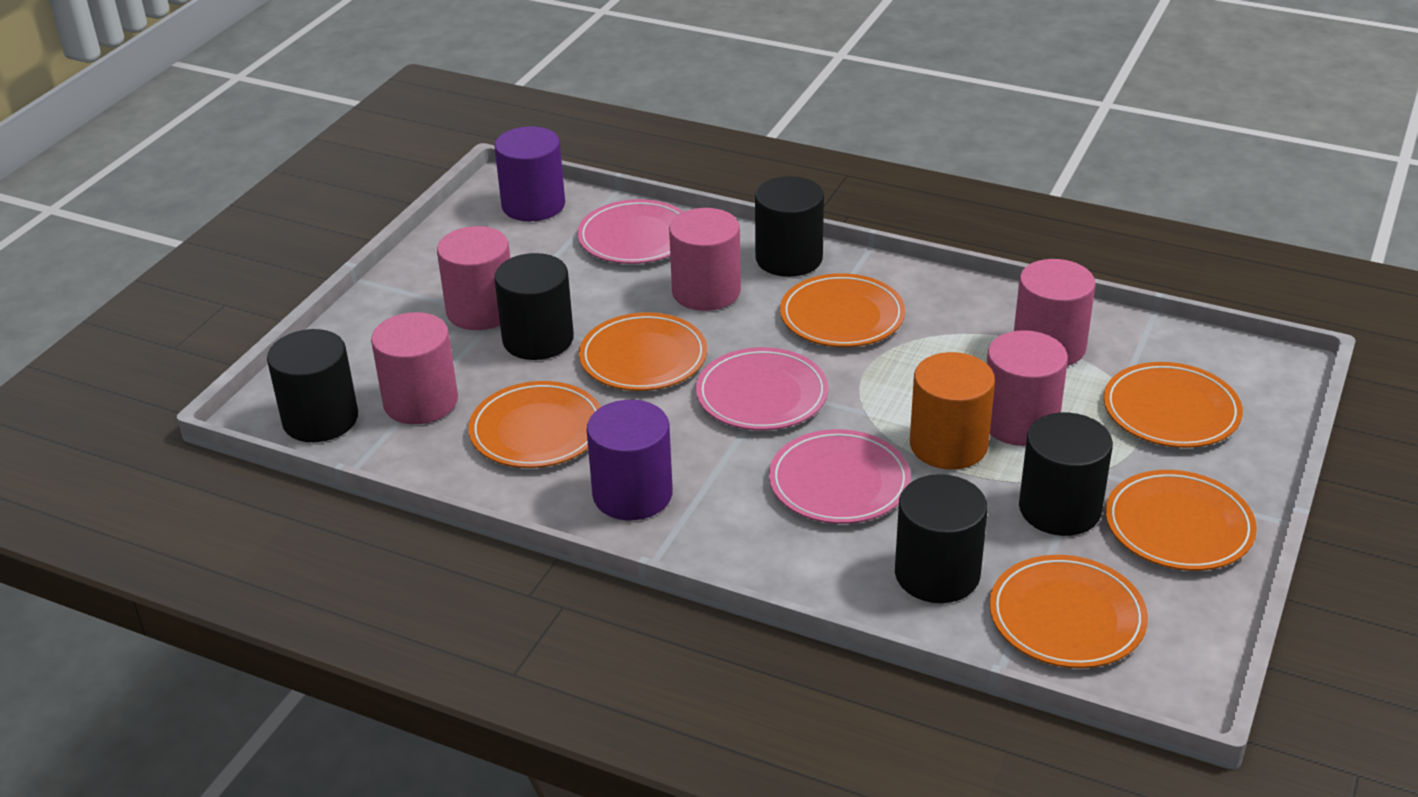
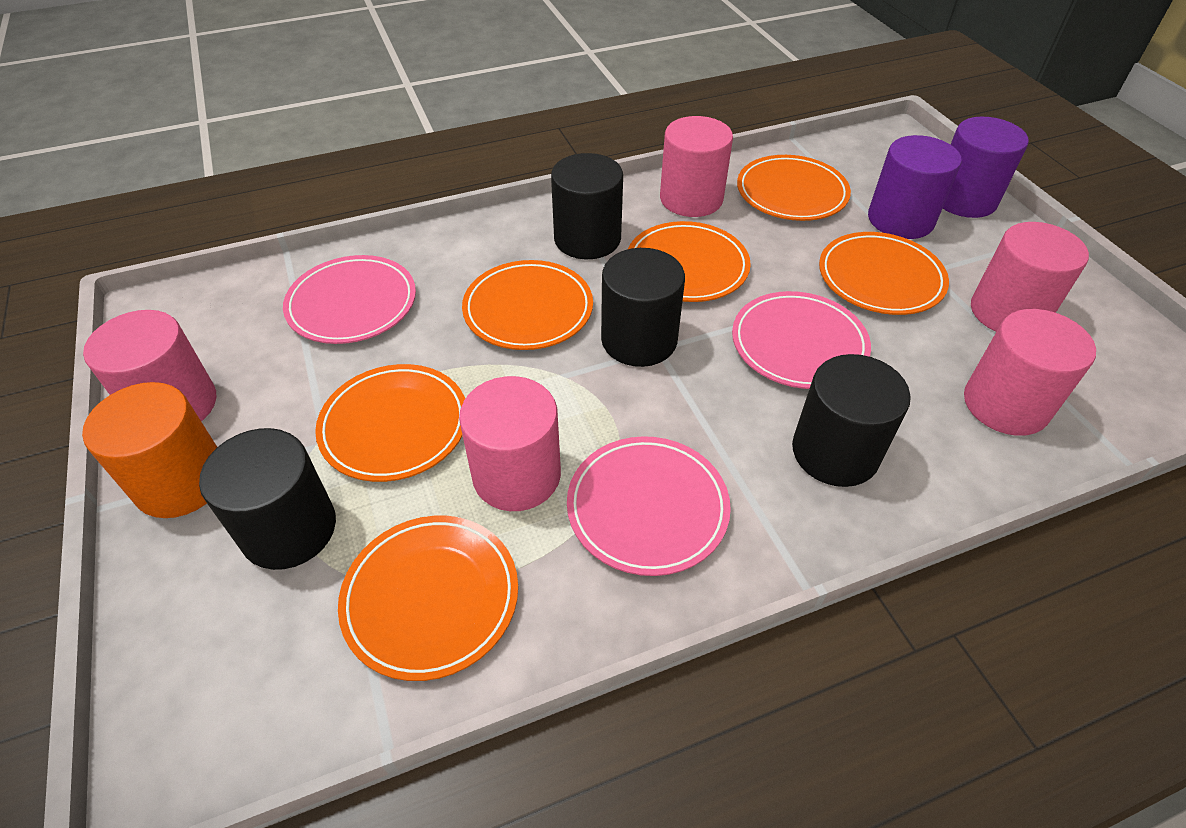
black cylinder: [267,329,358,442] [495,253,574,360] [755,176,824,277] [895,474,988,603] [1019,412,1113,536] = 5 -> [199,428,336,570] [551,153,623,259] [601,248,685,367] [792,354,911,487] = 4

